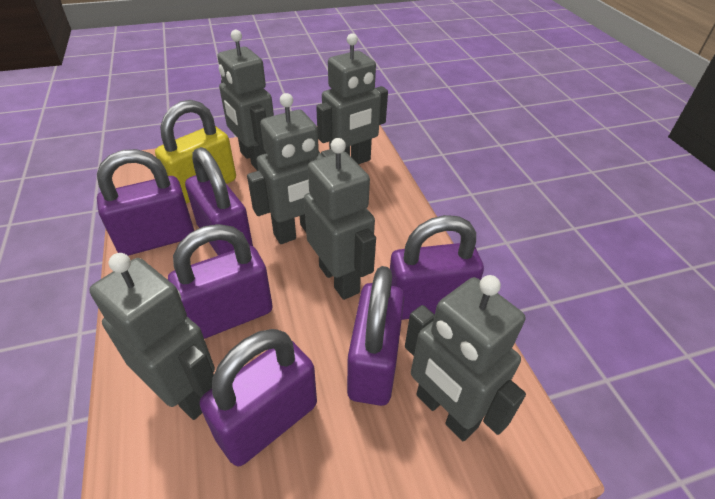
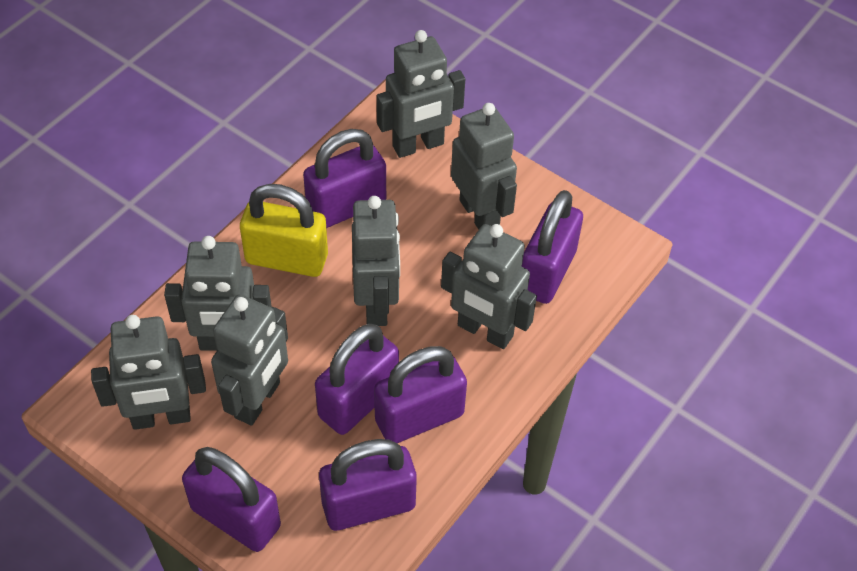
grey robot: [89,253,215,420] [217,30,274,171] [247,93,336,244] [304,138,376,300] [316,33,388,164] [405,275,526,441] = 6 -> [91,315,206,430] [164,236,272,351] [211,294,288,426] [352,196,400,326] [377,30,465,158] [441,224,537,349] [451,103,517,230] = 7

